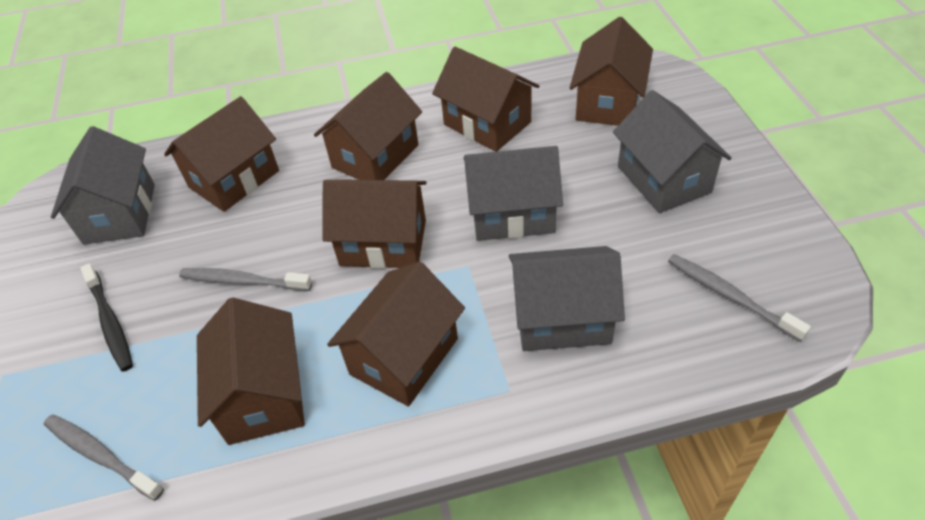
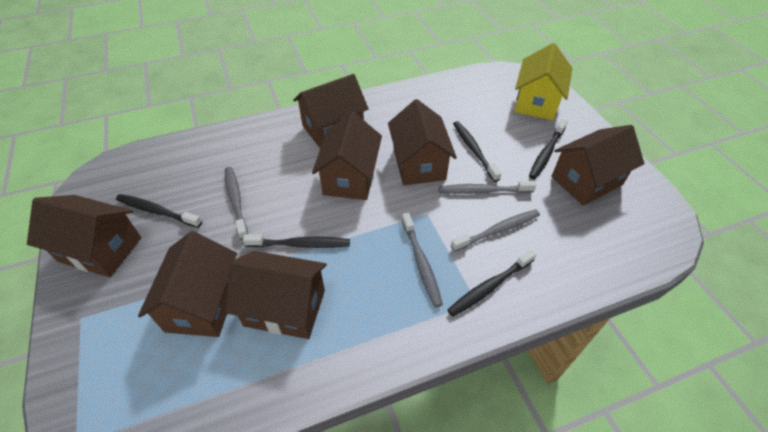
black toothbrush: [80,263,133,372] = 1 -> [116,194,202,228] [243,234,350,248] [448,249,536,317] [453,121,502,182] [529,119,568,179] = 5
grey house: [51,126,155,245] [464,146,563,241] [509,246,625,351] [613,90,732,213] = 4 -> none = 0
grey toothbrush: [44,415,164,501] [179,268,312,291] [668,254,811,342] = 3 -> [225,167,248,240] [402,213,443,307] [439,181,536,194] [451,210,540,252] = 4
yellow house: none = 0 -> [514,43,572,120] = 1

